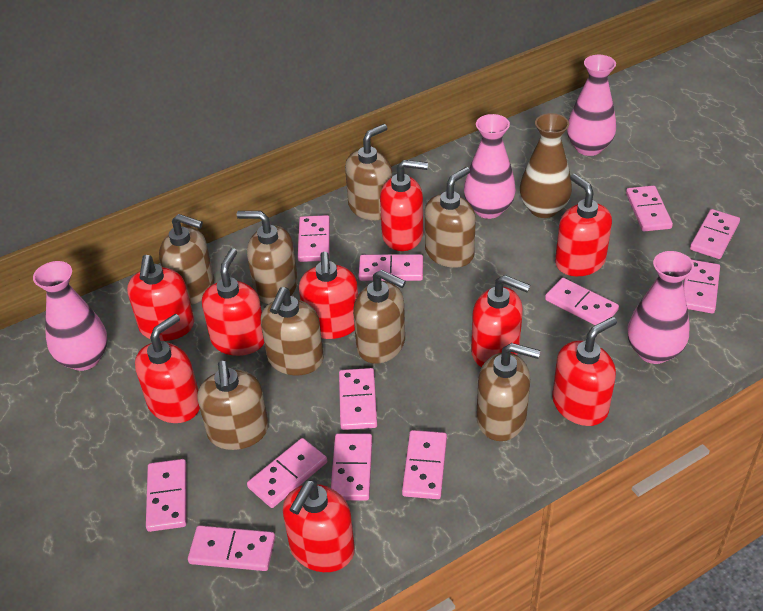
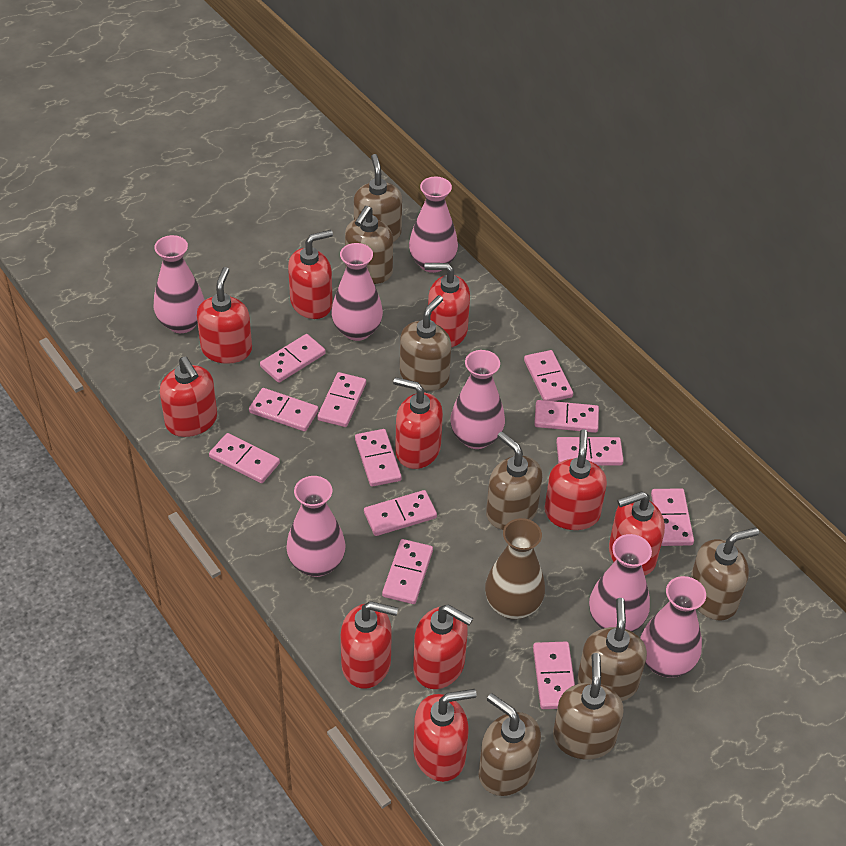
pink vase: [33,261,108,371] [464,114,516,219] [567,55,616,156] [628,251,694,364] = 4 -> [154,235,205,333] [286,476,346,577] [331,243,383,341] [409,177,458,273] [450,350,505,449] [589,534,652,632] [640,576,706,678] = 7
red soap dispenser: [127,255,194,341] [135,314,200,423] [202,248,264,356] [283,480,355,572] [299,252,358,339] [380,160,428,251] [471,275,530,367] [552,317,617,426] [555,174,612,276] = 9 -> [160,356,217,437] [197,267,252,364] [288,230,333,319] [341,601,398,689] [393,377,443,469] [413,605,473,689] [413,689,477,782] [425,263,470,347] [544,429,607,530] [609,491,665,575] = 10

